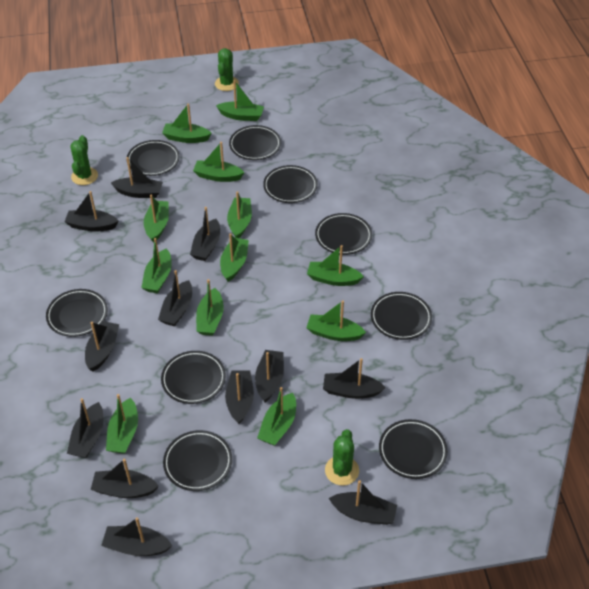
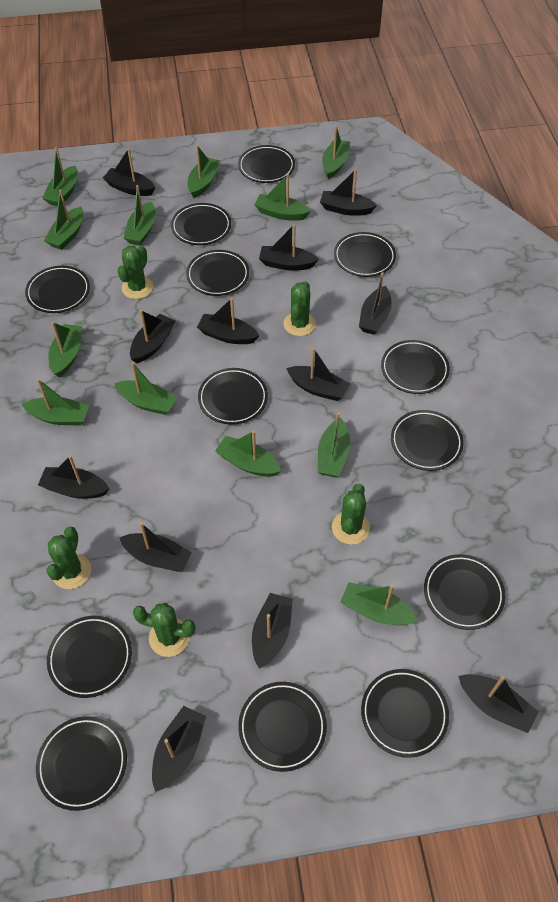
black plate: [46,289,108,337] [126,140,180,176] [161,351,226,404] [163,430,232,491] [229,125,281,160] [263,165,318,203] [315,213,372,255] [371,292,432,340] [379,419,448,479] = 9 -> [25,266,90,313] [36,716,127,811] [47,616,132,698] [171,203,231,245] [186,250,249,296] [198,368,268,425] [238,145,295,183] [238,682,327,772] [334,232,396,277] [361,669,449,758] [381,340,450,394] [391,410,464,471] [424,554,505,630] = 13
green cactus: [70,135,98,185] [215,48,239,91] [325,429,359,486] = 3 -> [46,527,91,589] [118,246,153,299] [133,603,196,657] [283,281,316,336] [332,484,370,545] = 5

